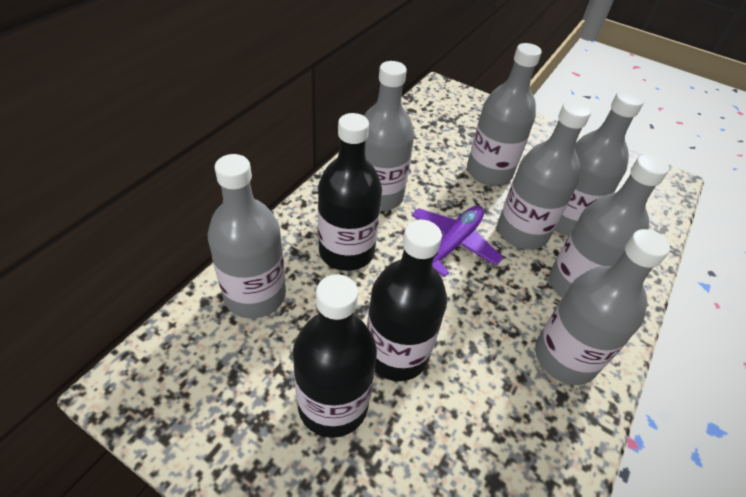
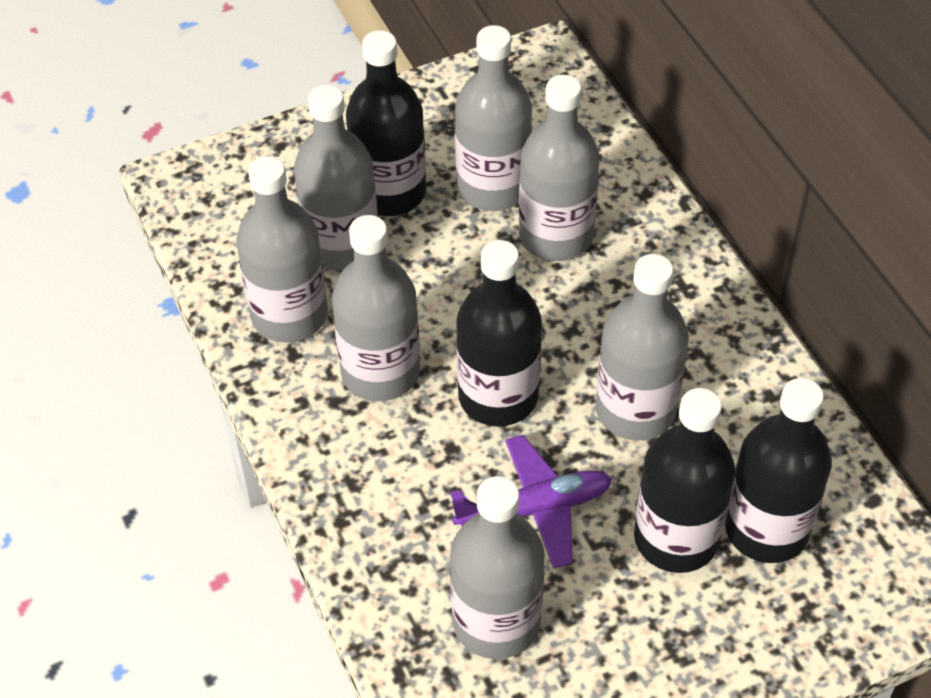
black bottle: [293,274,377,438] [318,113,382,271] [367,220,447,381] = 3 -> [346,30,426,216] [456,240,542,426] [634,388,735,573] [725,378,832,563] = 4

